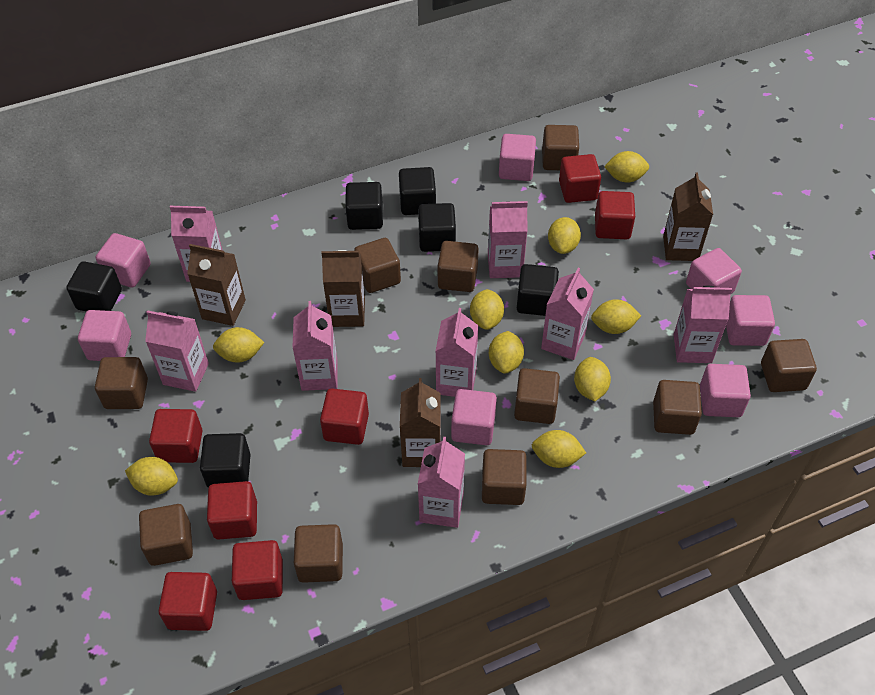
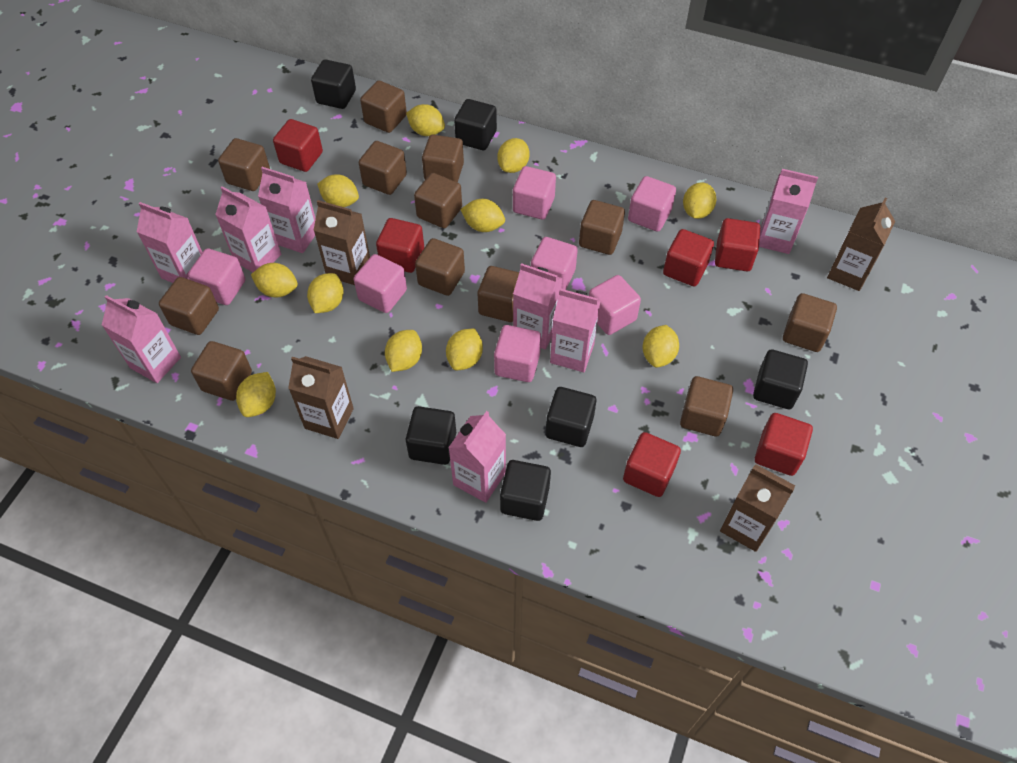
brown cube: [95,357,148,409] [139,504,193,566] [294,524,343,583] [354,238,401,293] [438,241,478,292] [482,449,527,505] [514,368,560,424] [542,125,579,170] [653,380,702,435] [761,339,817,392] = 10 -> [159,277,219,335] [191,341,252,401] [218,138,270,191] [359,141,407,195] [360,80,407,133] [414,173,462,228] [415,238,465,296] [422,135,464,183] [478,266,519,322] [579,200,625,255] [680,376,733,437] [783,293,837,352] = 12
red cube: [149,409,203,463] [159,572,217,631] [207,481,257,540] [232,540,283,600] [320,389,369,445] [559,154,601,203] [595,191,635,239] = 7 -> [273,119,323,172] [376,218,424,273] [623,432,681,497] [663,229,714,287] [715,218,760,271] [755,413,813,476] = 6
yellow lemon: [125,457,178,496] [213,327,264,363] [470,289,504,330] [489,331,524,374] [532,430,586,468] [548,217,581,254] [574,357,611,401] [591,299,641,334] [604,151,649,183] = 9 -> [236,372,276,417] [251,263,298,297] [307,273,344,313] [317,174,359,207] [385,330,422,372] [406,104,445,136] [446,328,483,370] [460,199,505,232] [497,138,530,173] [643,325,679,368] [683,182,716,219] = 11

